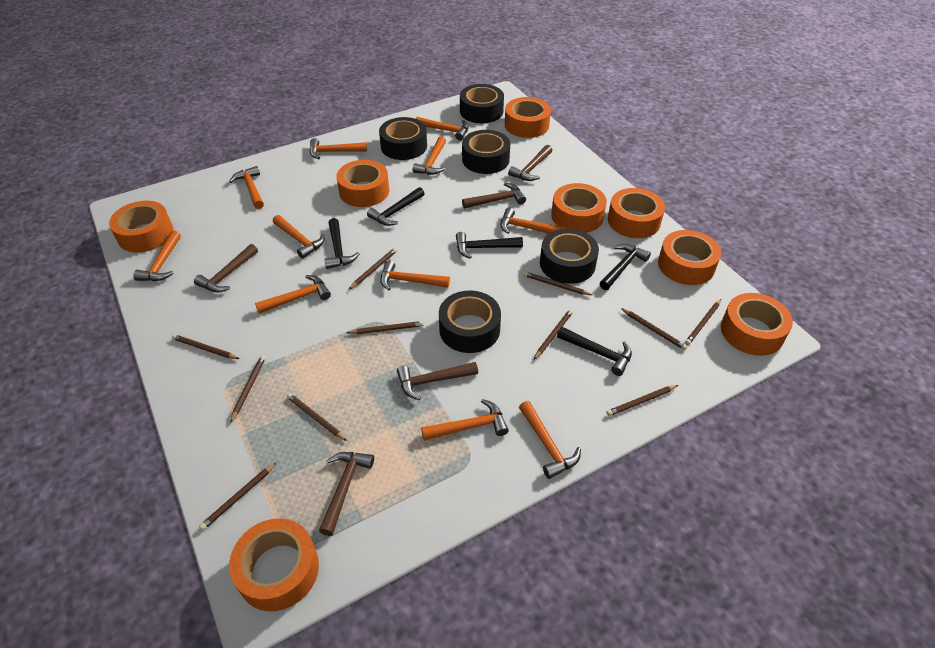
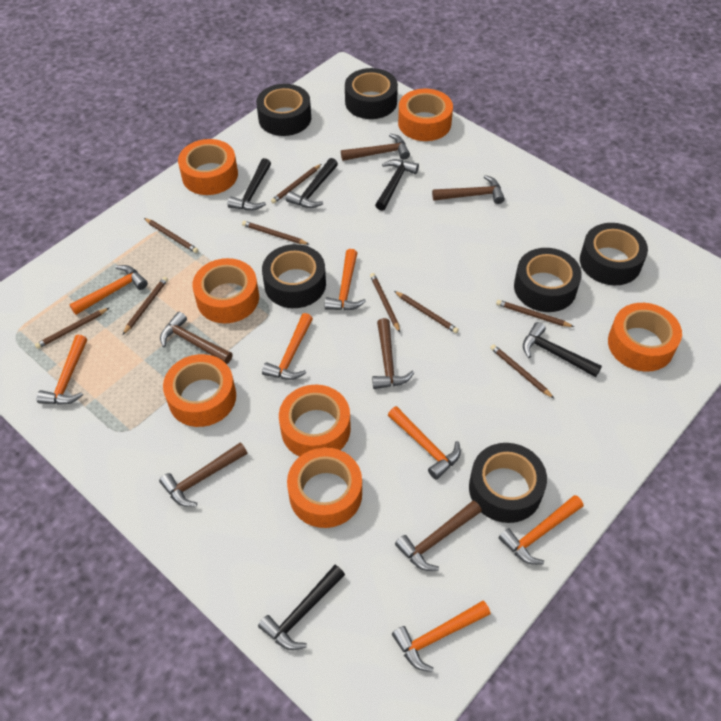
black tape: [379,117,427,160] [439,290,501,353] [460,84,504,123] [462,130,510,174] [540,229,599,284] = 5 -> [256,84,311,136] [262,244,326,308] [345,68,398,119] [469,443,547,523] [514,248,582,312] [580,223,648,285] = 6
brown hammer: [194,244,258,293] [319,452,374,536] [397,362,478,400] [462,183,526,209] [508,145,553,181] = 5 -> [159,442,247,507] [160,312,233,364] [341,134,410,161] [372,318,414,389] [395,500,482,571] [432,175,505,204] = 6
brown pencil: [172,335,239,359] [199,462,277,530] [230,355,266,423] [287,393,347,441] [347,321,424,334] [349,248,397,289] [524,272,592,295] [534,309,573,360] [607,385,678,416] [621,308,687,350] [685,299,721,345] = 11 -> [35,308,109,349] [123,277,168,335] [144,218,198,253] [242,221,310,245] [271,164,321,204] [370,273,400,332] [394,291,459,333] [490,344,554,398] [496,300,574,327] = 9
orange hammer: [133,231,181,281] [229,166,264,209] [255,275,331,314] [273,215,324,259] [309,138,367,159] [380,260,450,290] [413,136,446,175] [416,117,469,140] [421,399,509,441] [501,207,565,234] [519,401,581,479] = 11 -> [37,335,87,405] [69,265,148,315] [262,313,313,380] [325,249,366,310] [388,406,461,480] [392,601,491,672] [499,495,583,565] = 7
orange tape: [109,201,174,253] [229,518,319,611] [336,160,389,207] [505,97,551,138] [551,183,607,233] [608,188,665,238] [658,230,721,285] [721,293,793,356] = 8 -> [163,354,236,427] [178,139,238,195] [192,258,259,323] [279,385,351,457] [287,447,362,528] [398,89,453,141] [608,303,682,372] = 7

